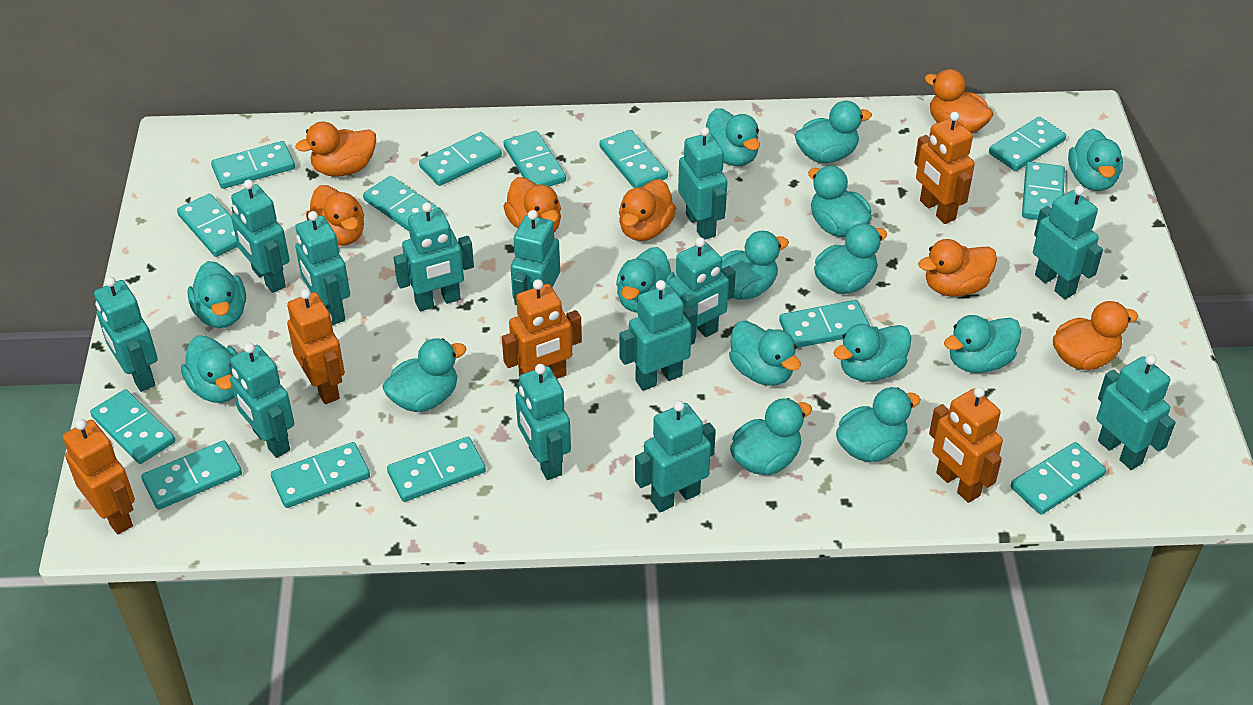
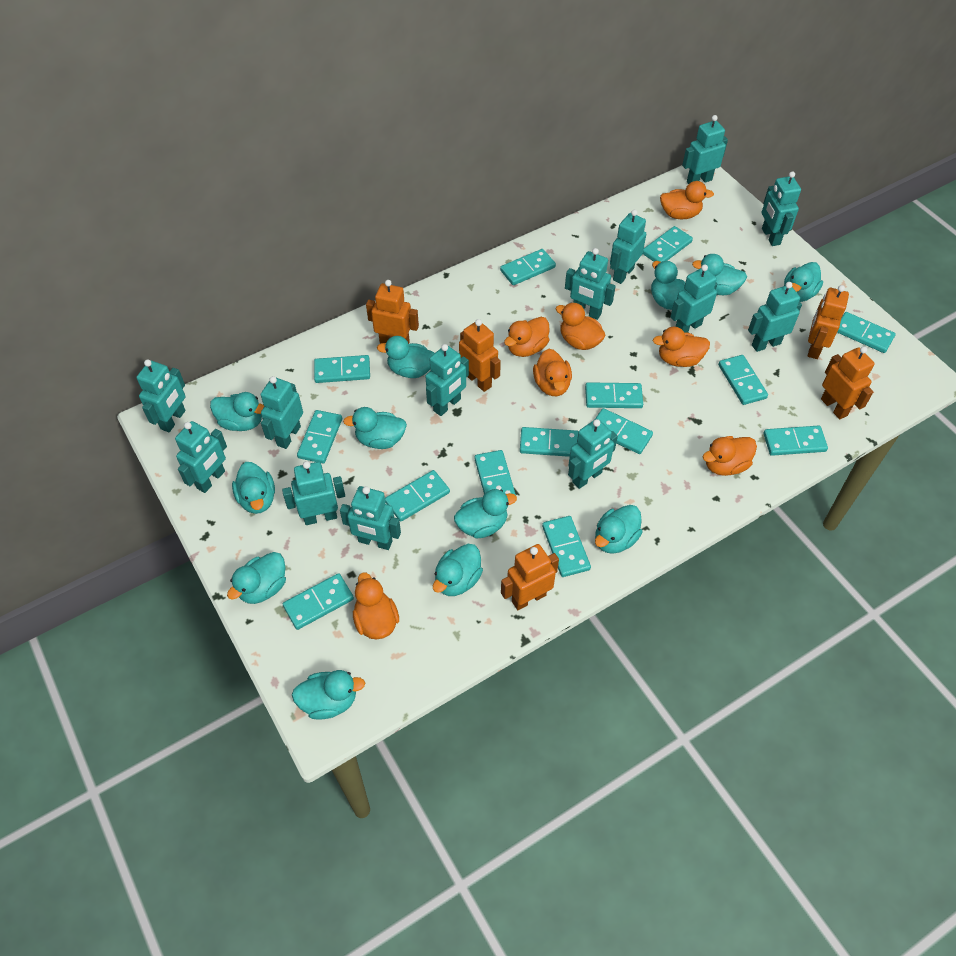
turquoise duck: [181,335,238,403] [187,261,246,328] [382,338,467,412] [616,247,675,312] [706,108,760,166] [722,231,789,300] [729,321,801,386] [730,398,812,475] [795,101,872,163] [808,166,872,237] [814,223,887,294] [834,324,911,382] [836,387,921,462] [944,315,1021,373] [1068,129,1123,191] = 15 -> [210,392,264,431] [227,552,286,604] [232,462,275,514] [292,670,365,720] [343,407,407,449] [377,336,434,378] [433,544,483,596] [454,489,517,539] [595,505,642,554] [651,261,685,310] [692,254,747,295] [784,262,823,302] = 12

